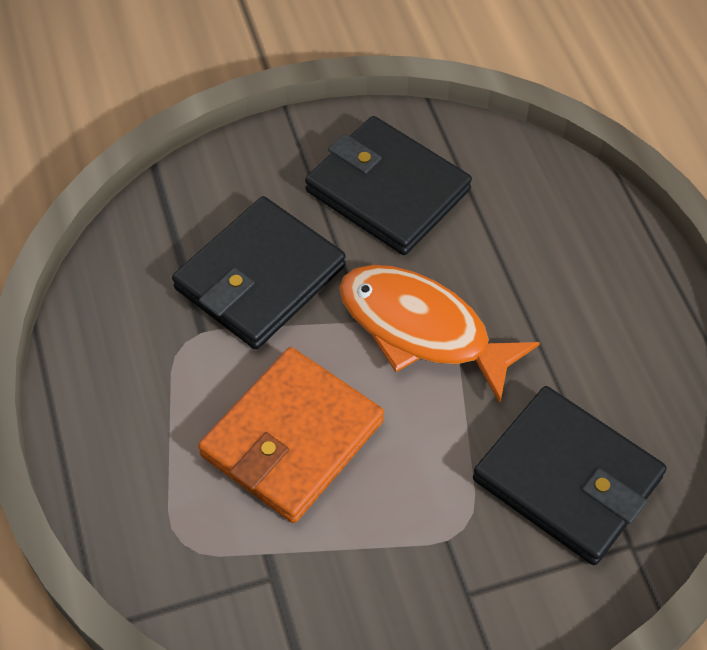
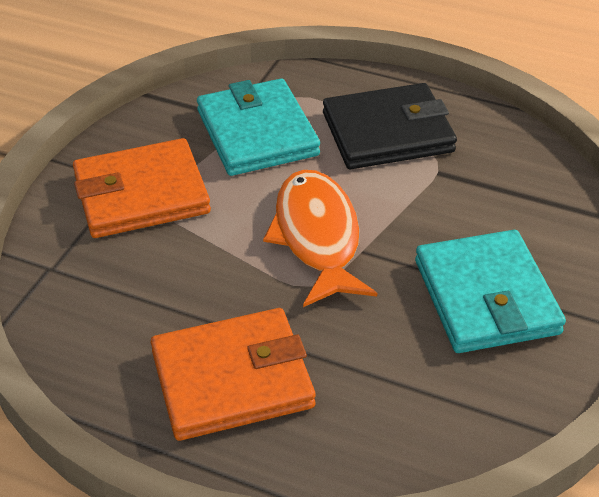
black wallet: [172,196,346,349] [305,116,472,255] [473,386,667,565] = 3 -> [323,83,457,169] = 1
orange wallet: [198,347,384,523] = 1 -> [73,138,211,238] [151,308,316,441] = 2
turquoise wallet: none = 0 -> [197,79,320,176] [415,230,566,353] = 2

